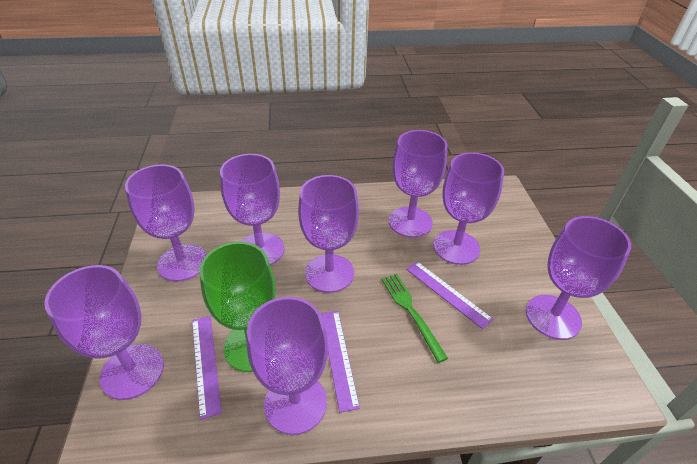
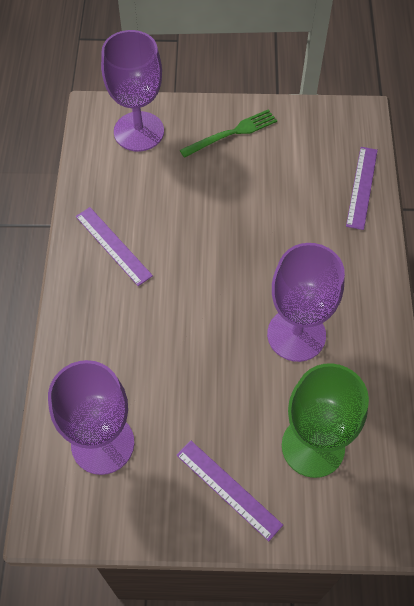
purple goblet: [44,265,164,400] [125,164,207,281] [220,154,284,265] [247,297,328,435] [298,175,359,293] [389,130,447,238] [433,152,504,265] [526,216,631,340] = 8 -> [48,360,134,475] [101,30,164,151] [267,243,345,362] = 3

